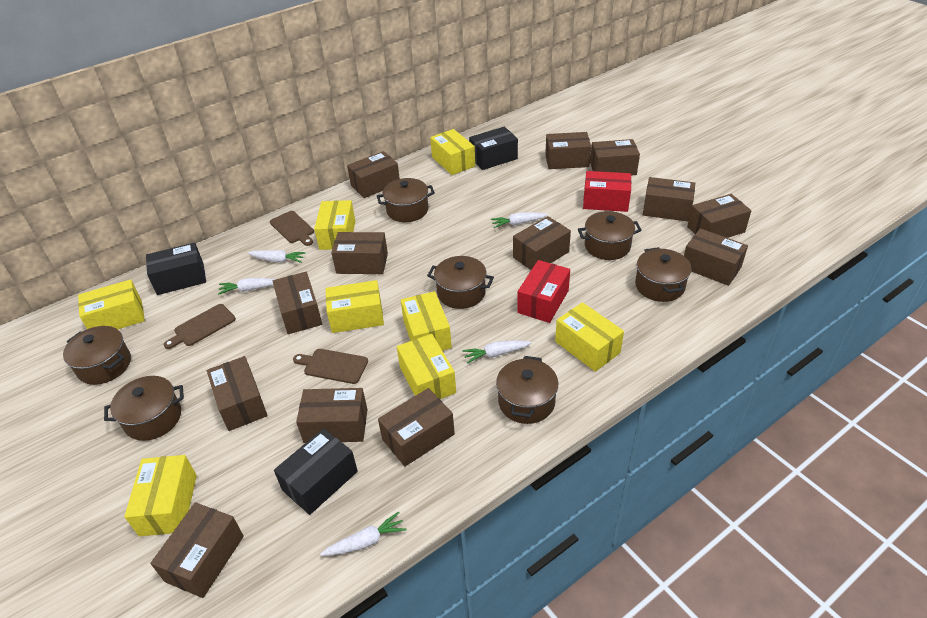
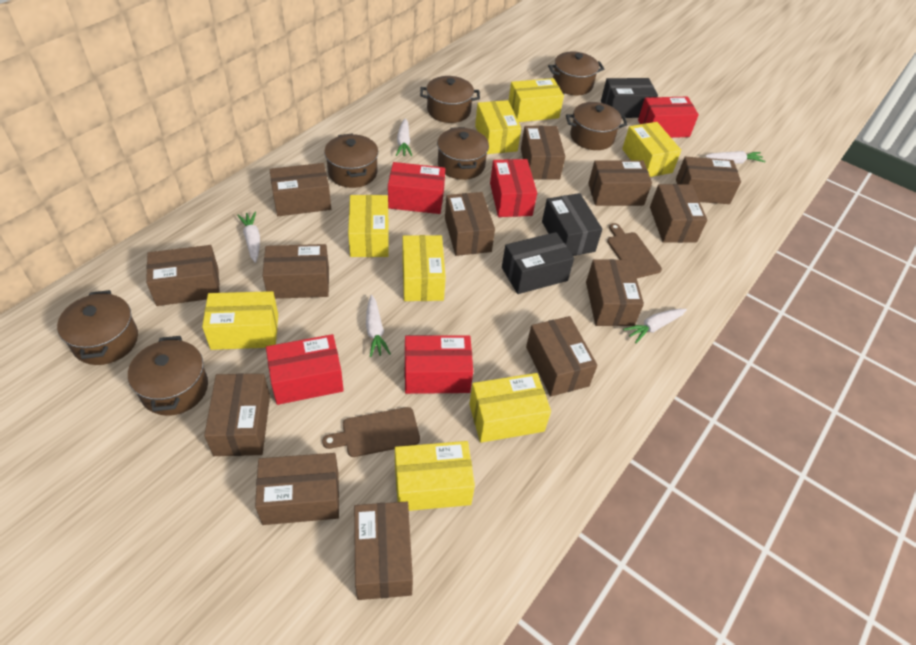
brown cutting board: [164,304,236,349] [270,211,314,246] [293,349,368,384] = 3 -> [322,407,420,457] [607,223,662,278] = 2
red box: [517,260,570,323] [583,171,631,212] = 2 -> [266,334,344,405] [388,162,445,214] [405,335,473,394] [490,159,537,217] [638,97,699,138] = 5

